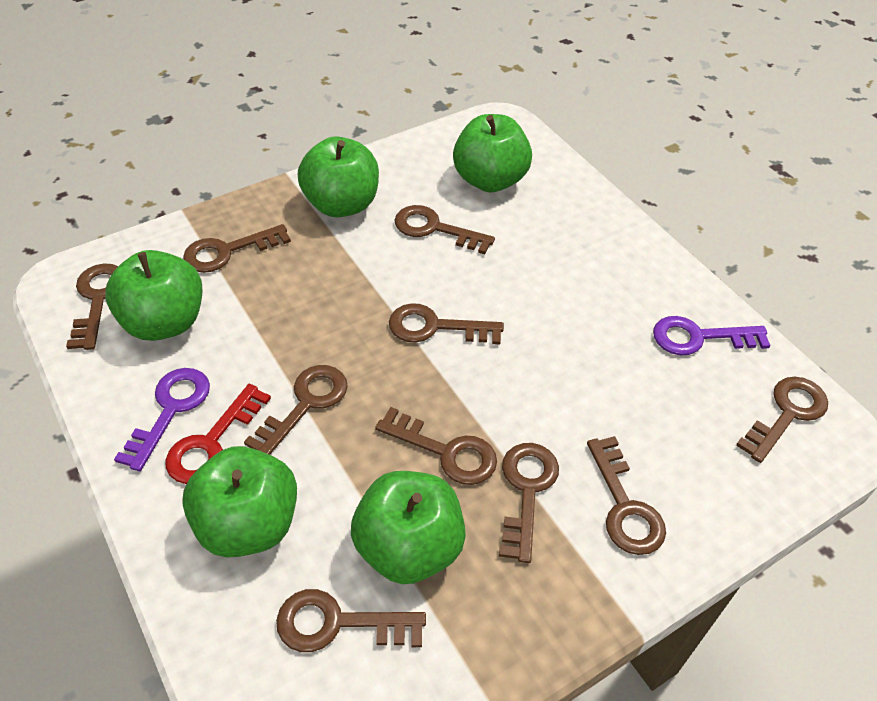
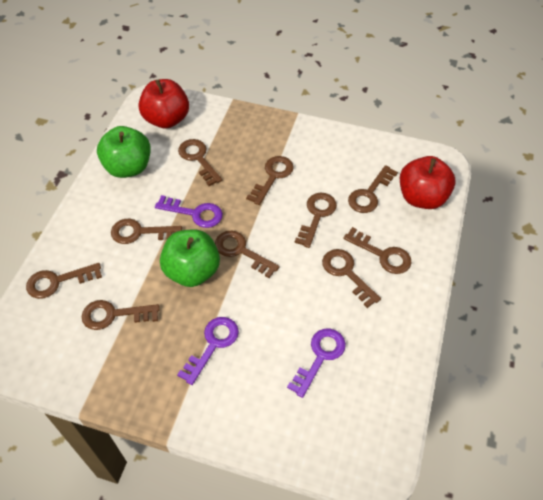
green apple: [105,250,202,341] [182,446,297,558] [298,137,379,217] [351,471,466,584] [453,114,532,193] = 5 -> [97,126,151,178] [160,229,220,287] = 2
purple key: [114,368,210,471] [653,316,771,355] = 2 -> [155,195,223,228] [177,317,239,385] [287,329,346,398] = 3
red apple: none = 0 -> [138,79,189,129] [400,156,455,209] = 2
red key: [165,384,271,484] = 1 -> none = 0

